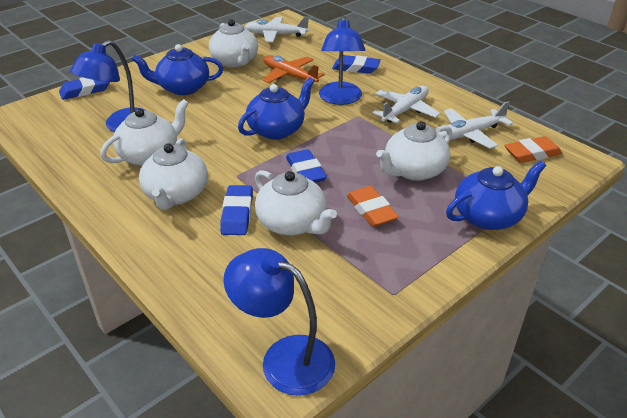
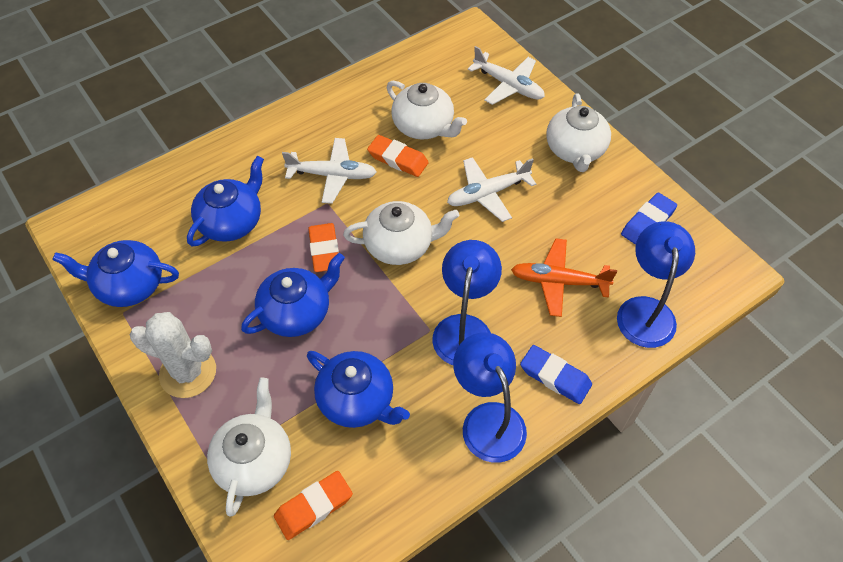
blue eraser: [59,77,110,100] [220,185,253,235] [286,149,327,183] [332,55,380,74] = 4 -> [520,345,592,404] [621,193,677,245] = 2
blue teapot: [132,44,223,95] [238,77,314,140] [446,161,546,230] = 3 -> [52,240,179,307] [187,156,264,246] [241,253,345,337] [307,351,410,428] = 4
orange eraser: [347,186,399,227] [504,136,562,163] = 2 -> [274,471,353,540] [308,223,339,272] [367,135,429,177] = 3
white cactus: none = 0 -> [130,312,216,398] = 1
white teapot: [100,99,189,166] [139,138,208,210] [209,19,258,68] [255,170,337,235] [376,121,452,181] = 5 -> [207,378,291,516] [343,201,459,265] [387,81,467,139] [546,94,611,172] = 4

